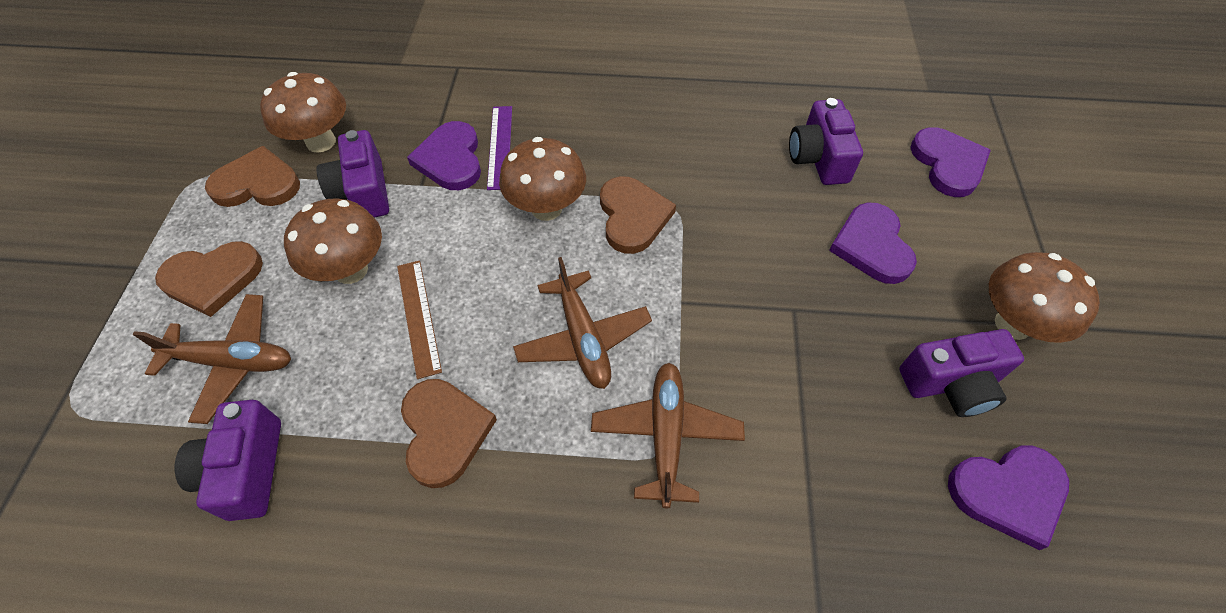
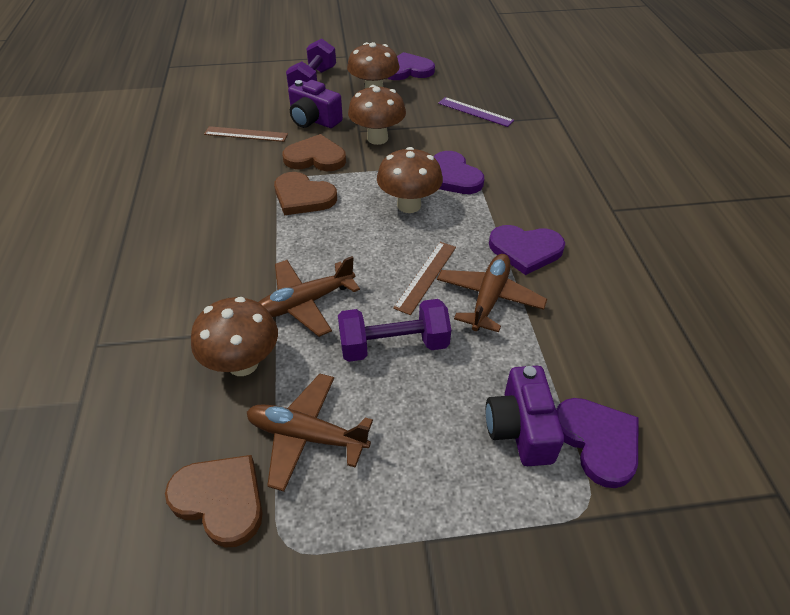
brown heart: [155,241,263,317] [205,146,300,207] [401,379,497,488] [600,176,676,254] = 4 -> [165,455,262,548] [274,172,337,215] [282,134,346,171] = 3
brown ruler: [397,260,442,379] = 1 -> [204,126,288,142] [393,242,456,315] = 2
purple camera: [175,400,281,521] [317,130,389,218] [789,98,863,185] [899,329,1024,417] = 4 -> [288,80,343,128] [485,366,564,466] = 2
purple dumbbell: none = 0 -> [286,38,336,88] [338,299,451,362] = 2

